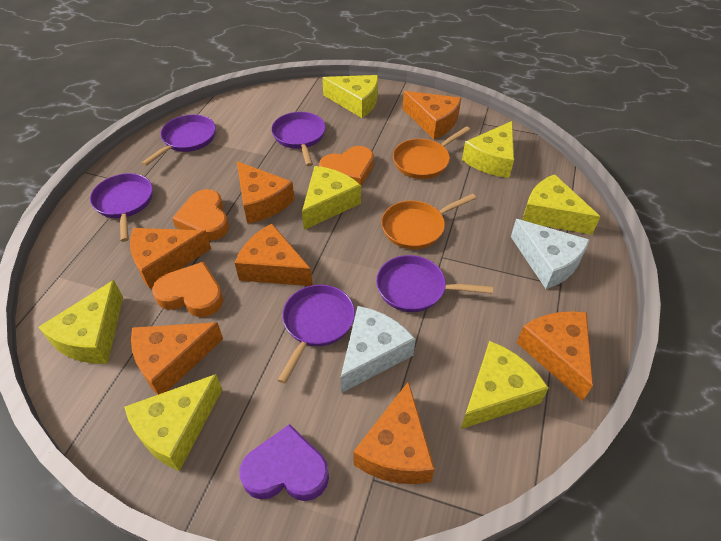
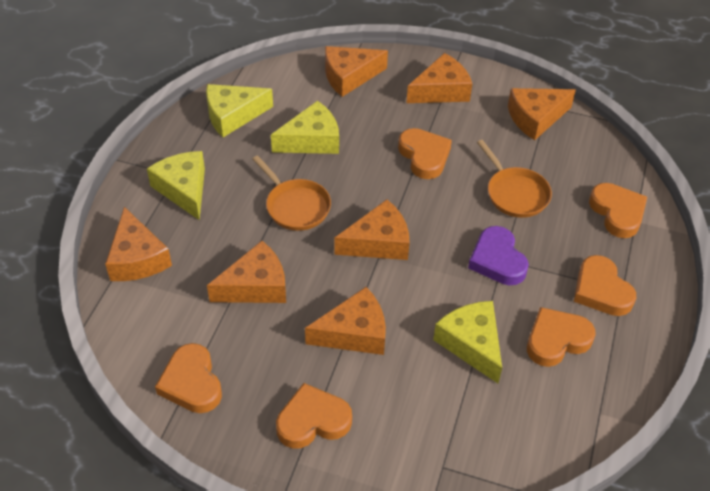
orange heart: [152,261,223,317] [172,189,229,241] [319,146,374,187] = 3 -> [155,343,222,413] [276,383,352,449] [398,128,452,179] [527,307,596,367] [574,255,636,316] [589,183,647,238] = 6
purple pan: [90,173,153,242] [141,114,216,166] [271,112,326,166] [278,285,355,384] [376,255,493,312] = 5 -> none = 0
white cheese: [340,306,416,393] [511,219,589,289] = 2 -> none = 0
yellow cheese: [38,280,123,364] [124,374,222,471] [302,166,361,230] [322,75,378,118] [461,341,549,429] [462,121,514,178] [523,174,600,235] = 7 -> [147,151,205,220] [206,84,273,137] [271,101,339,154] [433,301,502,383] = 4

